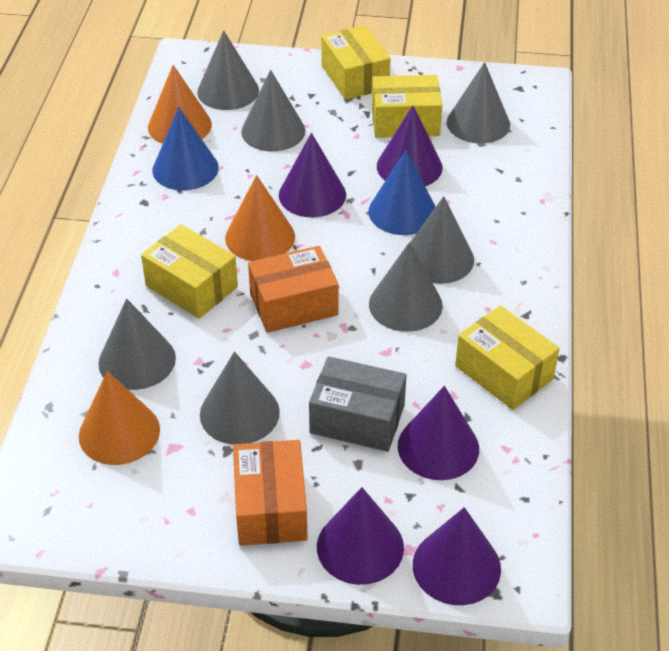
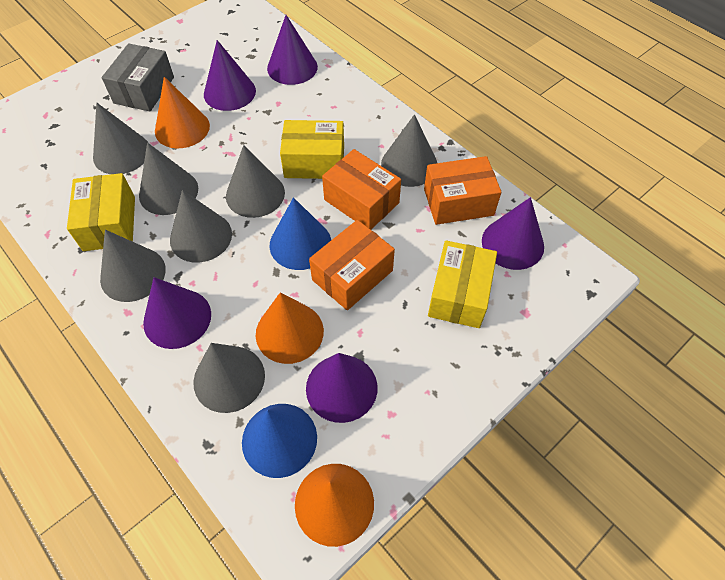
orange box: [233,440,308,546] [248,246,339,333] = 2 -> [309,220,395,310] [322,149,401,230] [424,156,501,225] = 3
yellow box: [141,224,238,319] [321,25,391,100] [372,75,442,138] [455,305,560,410] = 4 -> [67,173,135,251] [280,120,344,179] [428,240,497,328] = 3

